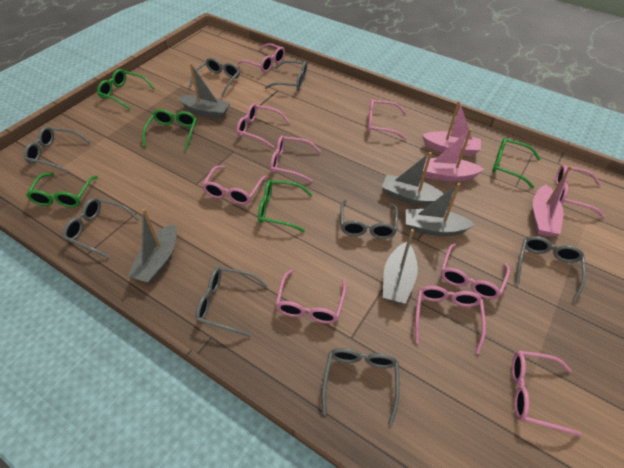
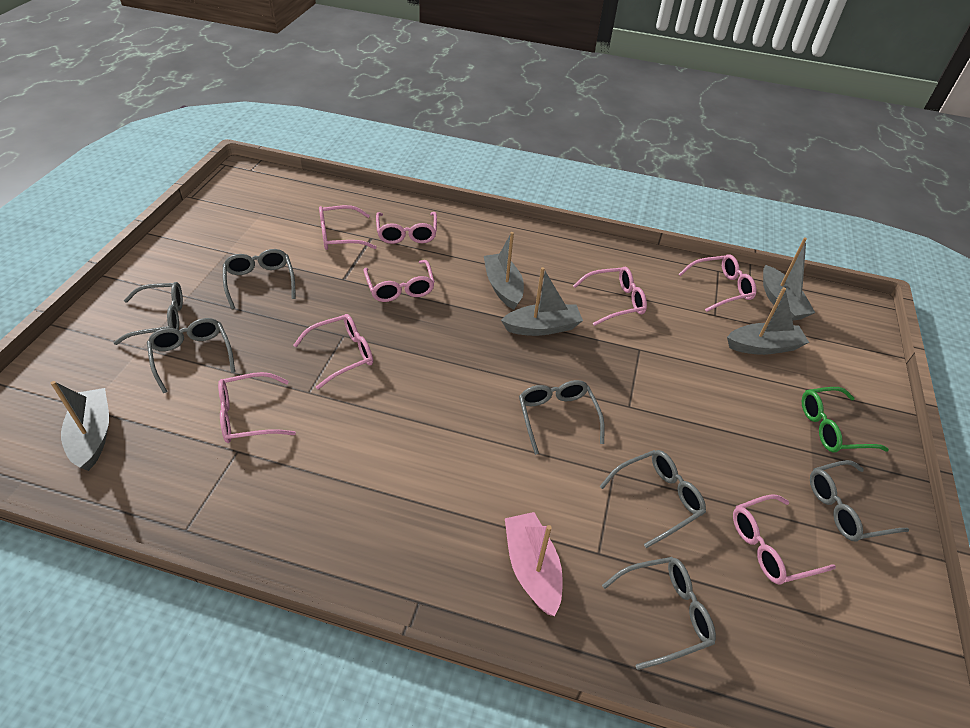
green glasses: [26,173,98,208] [97,69,154,110] [142,109,197,151] [258,180,313,232] [492,137,541,188] = 5 -> [802,387,889,453] = 1
grey glasses: [24,126,90,172] [63,198,139,258] [189,58,240,97] [195,267,268,337] [265,60,307,91] [322,348,400,426] [340,200,398,239] [516,236,586,302] = 8 -> [114,282,183,345] [147,318,235,393] [223,249,296,309] [519,380,605,455] [600,450,706,548] [602,557,716,670] [810,460,909,541] = 7
pink boat: [422,101,481,156] [423,128,484,182] [533,166,572,237] = 3 -> [505,512,563,616] = 1
pink glasses: [202,166,266,205] [236,103,290,148] [237,43,285,73] [270,136,321,182] [275,269,347,324] [368,99,407,139] [415,286,486,354] [441,243,510,299] [512,350,582,436] [556,165,605,218] = 10 -> [218,372,296,443] [293,314,373,390] [319,205,377,250] [364,260,435,302] [376,212,437,244] [573,267,647,326] [678,254,756,312] [733,494,836,585] = 8

